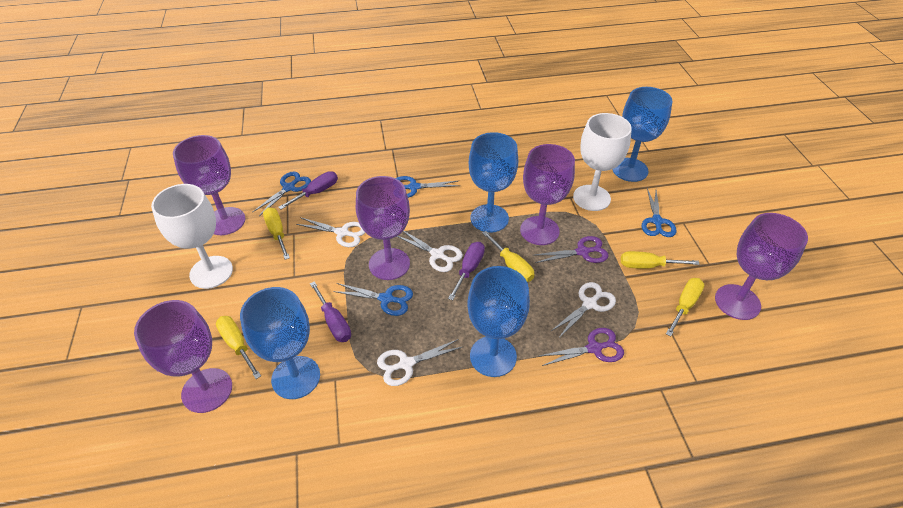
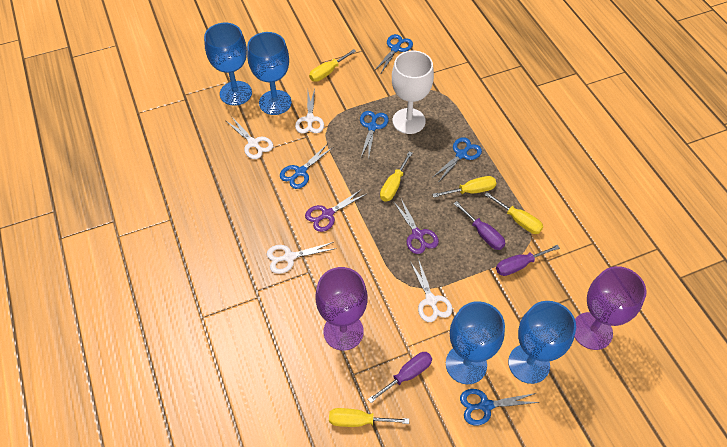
blue scissors: [253,171,311,216] [333,283,413,316] [396,176,460,198] [642,188,676,237] = 4 -> [280,144,332,189] [360,111,389,157] [374,34,413,73] [432,137,482,183] [460,389,540,426] = 5
purple goblet: [134,300,232,413] [173,135,246,235] [356,176,410,280] [520,144,575,245] [715,213,808,320] = 5 -> [316,267,368,351] [574,266,646,350] = 2
white goblet: [151,184,233,289] [573,113,632,211] = 2 -> [392,51,434,134] = 1

